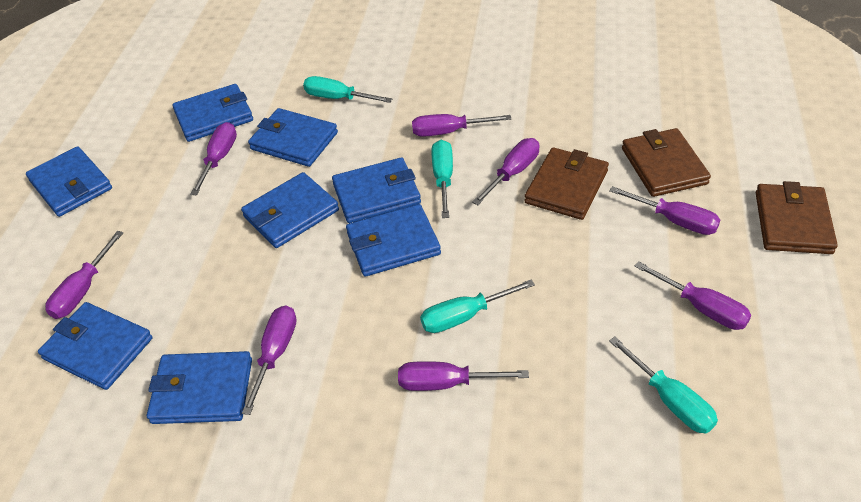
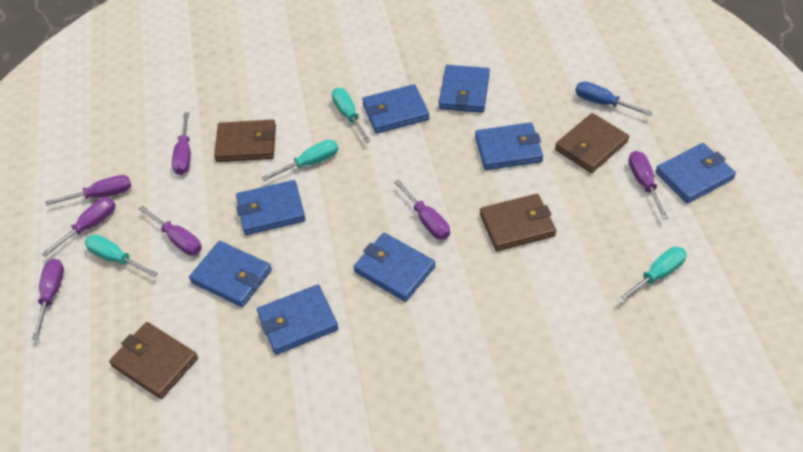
blue screwdriver: none = 0 -> [575,81,653,116] = 1
brown wallet: [525,147,609,220] [622,128,711,197] [755,181,838,254] = 3 -> [109,322,198,399] [214,119,276,162] [480,194,556,251] [555,113,629,173] = 4
purple screwdriver: [45,231,123,319] [190,122,237,196] [242,305,297,415] [398,361,529,391] [412,114,511,137] [472,138,540,205] [609,186,720,235] [634,261,751,330] = 8 -> [32,259,64,339] [42,197,116,257] [45,175,131,206] [139,205,202,255] [172,112,191,175] [394,180,450,240] [628,151,668,219] = 7

